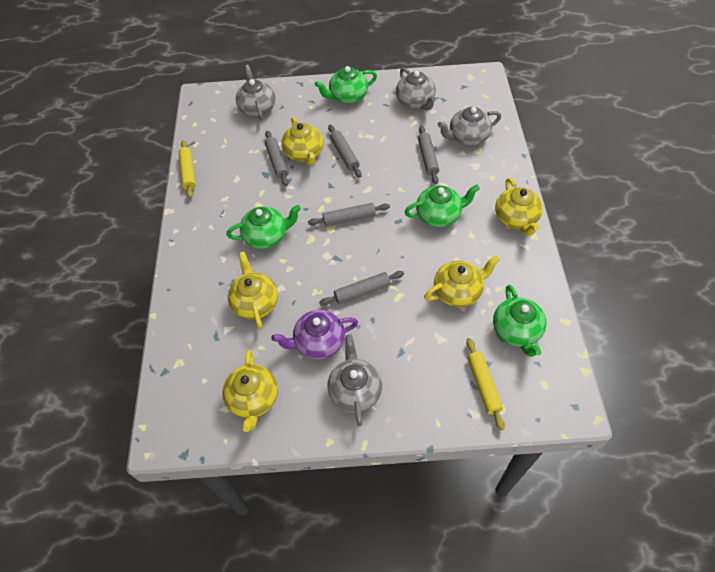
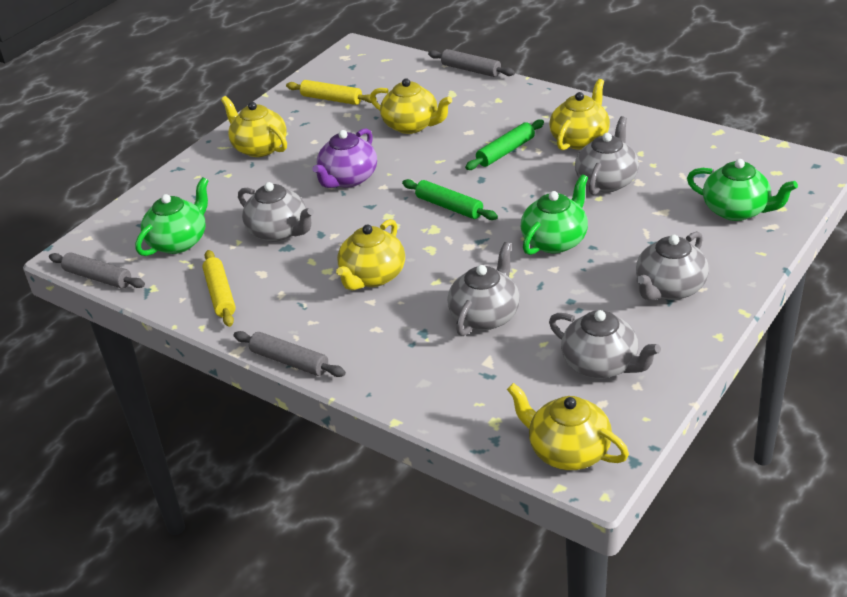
green rolling pin: none = 0 -> [402,179,498,220] [465,119,544,170] = 2
green teapot: [226,205,301,249] [315,66,377,104] [405,185,480,227] [493,285,547,357] = 4 -> [135,177,209,256] [521,174,588,255] [687,159,798,221] = 3
grey rolling pin: [265,131,289,186] [308,203,390,226] [319,271,404,306] [328,125,362,178] [418,126,439,184] = 5 -> [49,252,145,288] [233,331,346,377] [428,49,515,77] = 3
grey teapot: [236,65,276,121] [327,334,382,427] [396,67,436,111] [438,107,501,146] = 4 -> [238,182,314,242] [448,242,520,336] [549,310,661,379] [575,116,639,195] [636,231,709,301] = 5

